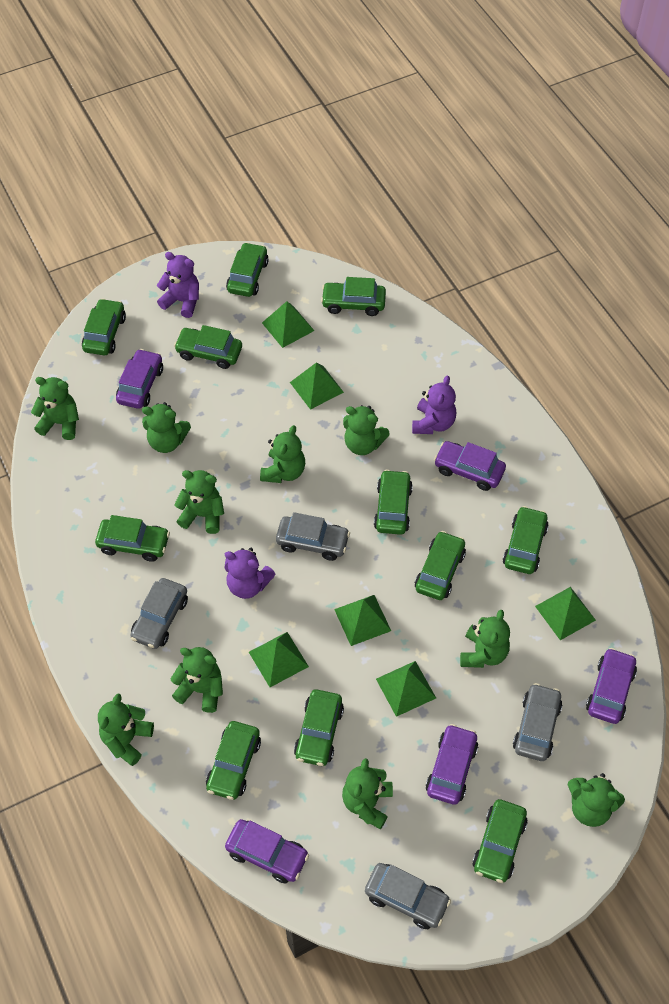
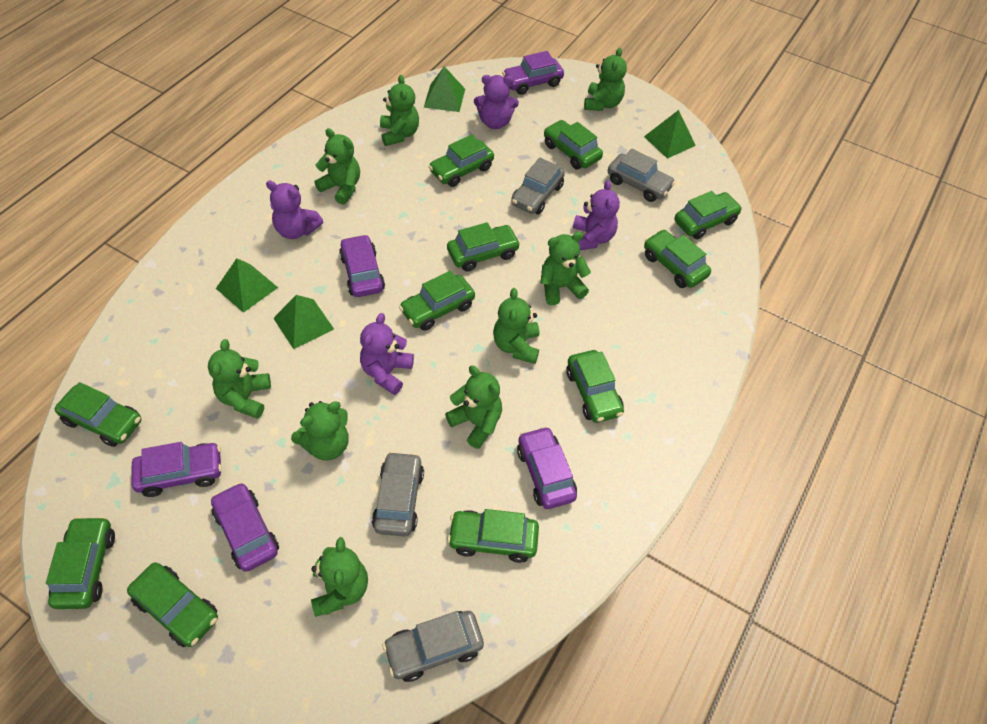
green pyramid: [249,632,309,687] [262,301,314,348] [290,363,344,410] [334,595,391,646] [376,661,436,717] [535,587,596,640] = 6 -> [216,258,278,313] [273,295,334,349] [424,66,465,112] [644,110,696,159] = 4
green teddy bear: [31,377,79,440] [98,693,154,766] [142,402,191,453] [171,647,223,713] [174,470,224,534] [260,425,305,483] [342,758,393,829] [343,405,390,455] [460,610,510,668] [567,773,625,827] = 10 -> [208,339,271,419] [291,401,349,461] [311,537,368,617] [314,128,360,205] [380,75,419,146] [445,366,502,449] [493,288,539,364] [540,232,591,305] [584,48,627,111] = 9
purple teddy bear: [157,252,199,318] [224,548,276,599] [412,376,456,434] = 3 -> [266,181,323,239] [360,313,414,395] [474,75,519,129] [573,180,620,250] = 4

